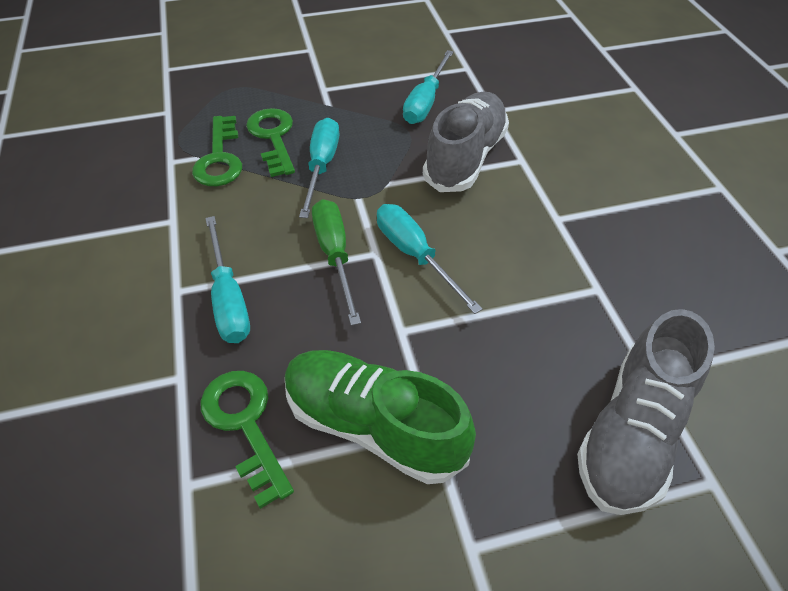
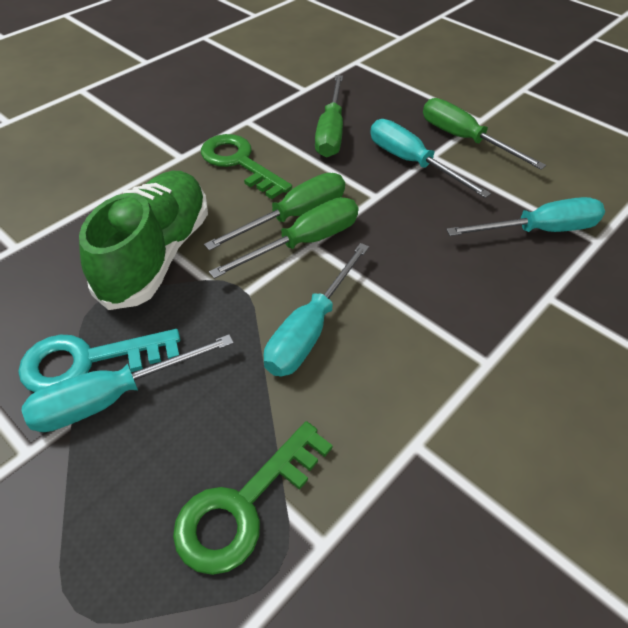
green key: [192,116,242,186] [200,371,294,509] [246,108,295,177] = 3 -> [173,421,333,575] [201,134,292,199] = 2
green screwdriver: [312,199,361,326] = 1 -> [204,173,345,251] [209,197,358,279] [315,75,343,158] [423,98,546,170] = 4
grey shoe: [423,92,509,192] [577,309,715,515] = 2 -> none = 0
turquoise key: none = 0 -> [18,329,180,392] = 1

